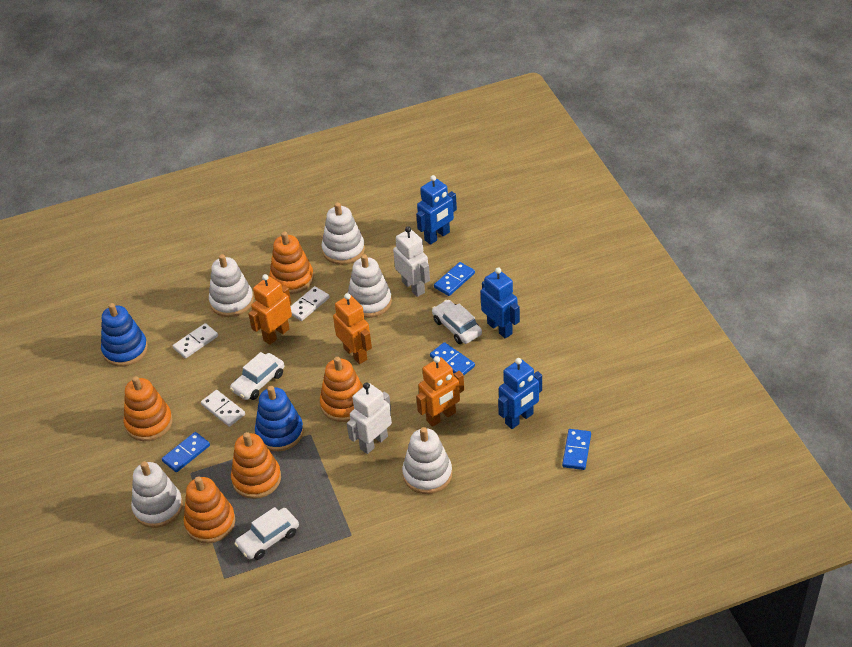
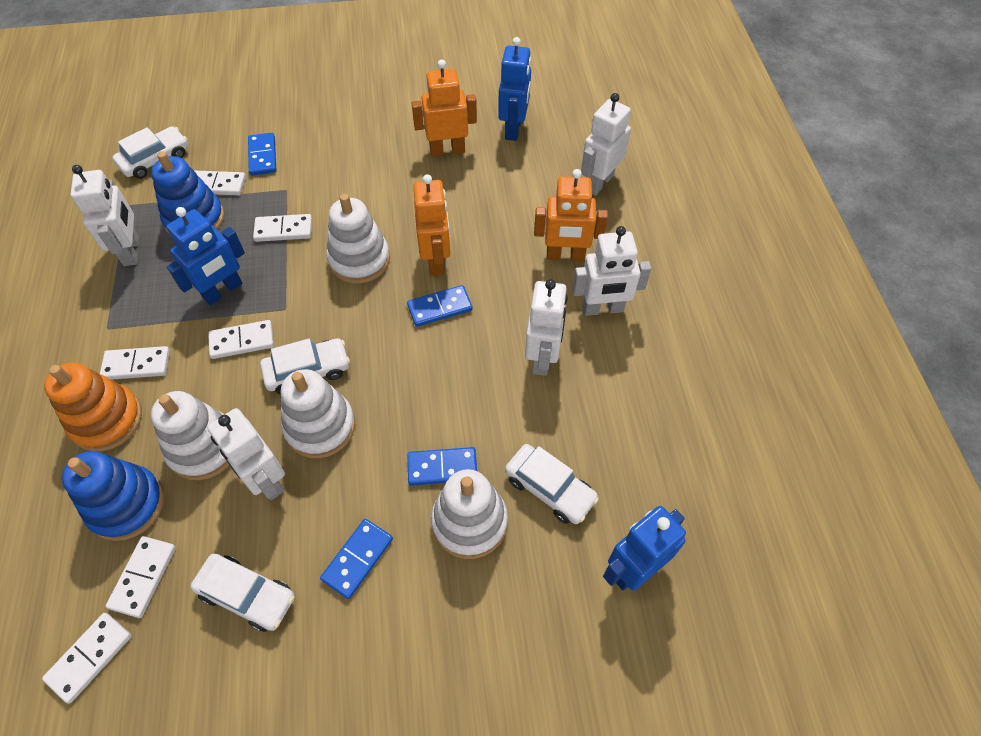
orange stacking toy: [124,376,173,441] [183,476,235,543] [231,432,281,499] [269,232,314,294] [320,357,363,422] = 5 -> [44,363,142,452] = 1
white car: [230,352,285,400] [234,507,299,560] [432,300,482,344] = 3 -> [112,126,188,179] [190,554,295,632] [260,338,350,394] [505,444,599,524] = 4
white domino: [173,323,218,359] [201,390,245,427] [290,286,329,321] = 3 -> [42,613,132,703] [100,346,170,380] [105,536,176,618] [194,170,246,195] [208,320,274,359] [253,214,312,242] = 6
white robot: [347,383,392,454] [393,226,430,297] = 2 -> [70,165,139,266] [207,408,285,500] [525,279,568,376] [572,226,651,316] [581,93,631,196] = 5
white stacking toy: [131,461,183,528] [209,254,254,317] [321,202,365,265] [348,254,392,318] [402,427,452,494] = 5 -> [151,391,229,480] [281,369,355,458] [326,194,390,284] [431,469,508,559] = 4

